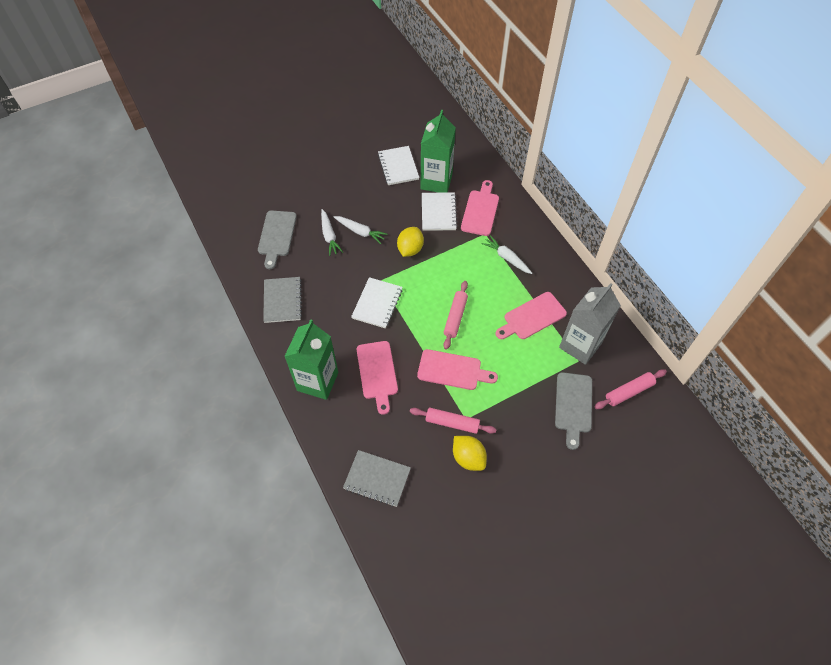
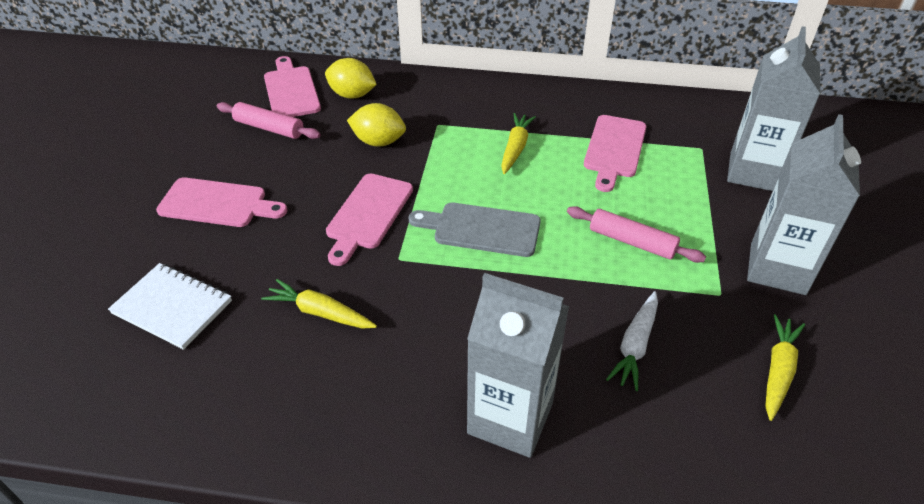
green carton: [284,319,338,400] [421,110,456,193] = 2 -> none = 0
grey carton: [559,283,621,365] = 1 -> [467,273,569,458] [727,26,820,191] [747,114,861,295] = 3
grey cutting board: [258,210,297,269] [555,372,592,450] = 2 -> [409,202,541,257] = 1
grey notebook: [263,277,302,323] [343,450,411,507] = 2 -> none = 0
pink rolling pin: [410,408,497,434] [443,281,468,350] [594,369,667,409] = 3 -> [217,102,321,139] [567,206,706,263] = 2
white carrot: [321,209,343,256] [334,216,387,244] [481,235,532,274] = 3 -> [606,291,658,391] = 1
white notebook: [351,277,403,329] [378,146,419,185] [422,192,457,231] = 3 -> [108,263,232,350] = 1
yellow carrot: none = 0 -> [261,279,377,328] [501,113,536,174] [765,314,805,421] = 3

